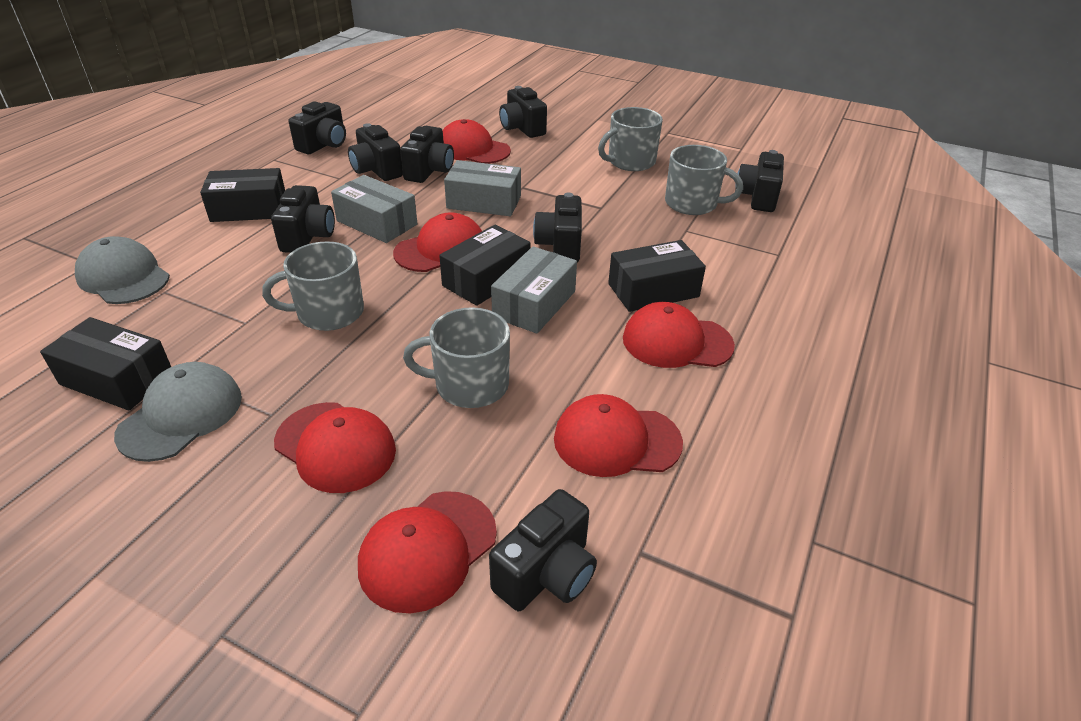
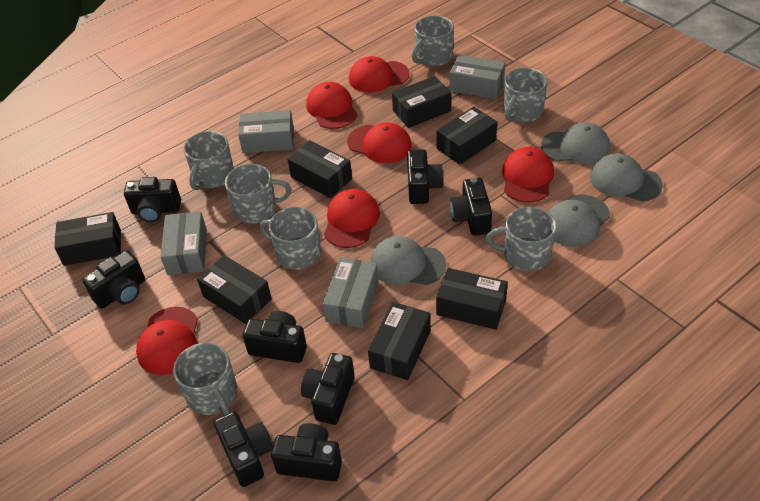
black box: [40,317,171,411] [200,168,285,222] [439,225,530,306] [608,240,706,312] = 4 -> [54,212,121,266] [197,255,272,324] [288,140,352,198] [368,302,431,380] [392,76,451,128] [436,268,508,330] [437,107,497,165] = 7
grey box: [331,175,417,243] [444,160,521,216] [491,246,577,334] = 3 -> [161,211,207,275] [238,110,294,153] [323,257,379,328] [450,55,505,99] = 4
grey cap: [75,236,170,304] [114,362,242,462] = 2 -> [370,236,446,285] [541,122,610,164] [548,195,610,247] [590,153,663,202] = 4
grey mug: [262,241,364,331] [403,307,510,408] [598,107,663,171] [665,145,743,215] = 4 -> [173,343,237,416] [184,131,234,190] [225,164,291,224] [259,207,321,270] [412,16,454,67] [486,207,557,271] [503,68,548,122] = 7

